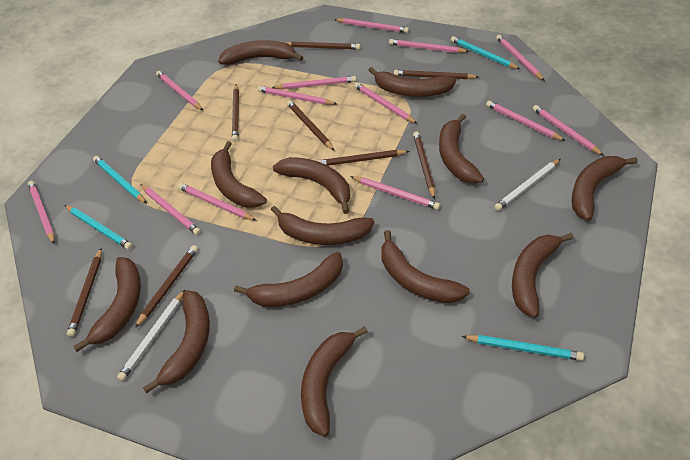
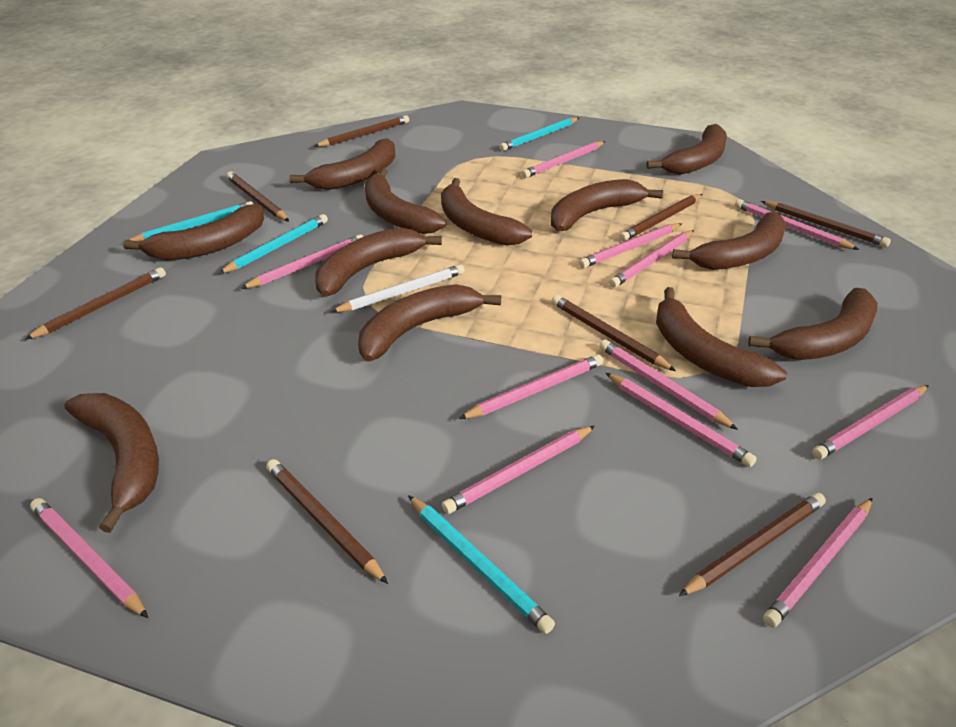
brown banana: [73,257,141,352] [143,290,210,393] [211,141,267,208] [218,40,303,65] [234,252,343,307] [271,206,374,245] [273,157,350,214] [301,326,368,436] [368,67,456,97] [381,230,470,303] [439,114,484,184] [512,233,573,318] [572,156,638,221] = 13 -> [65,393,159,533] [123,204,264,261] [289,138,396,190] [315,228,442,297] [358,284,501,362] [365,168,446,234] [441,178,532,246] [551,179,663,231] [646,124,727,175] [656,287,787,387] [672,212,787,270] [748,288,878,360] = 12
pink pencil: [28,181,55,244] [140,184,201,235] [156,71,203,110] [178,183,257,221] [257,86,337,105] [272,76,356,90] [334,18,409,33] [350,176,440,210] [354,82,418,124] [389,39,470,53] [486,100,565,141] [496,35,545,81] [533,105,604,156] = 13 -> [30,498,148,618] [240,234,363,289] [442,426,595,514] [459,354,603,419] [522,141,606,178] [579,223,682,268] [599,339,738,430] [606,373,757,467] [609,230,694,288] [735,199,859,250] [763,498,873,628] [812,385,929,459] = 12
white pencil: [117,290,185,381] [494,159,560,211] = 2 -> [331,264,465,312] = 1

